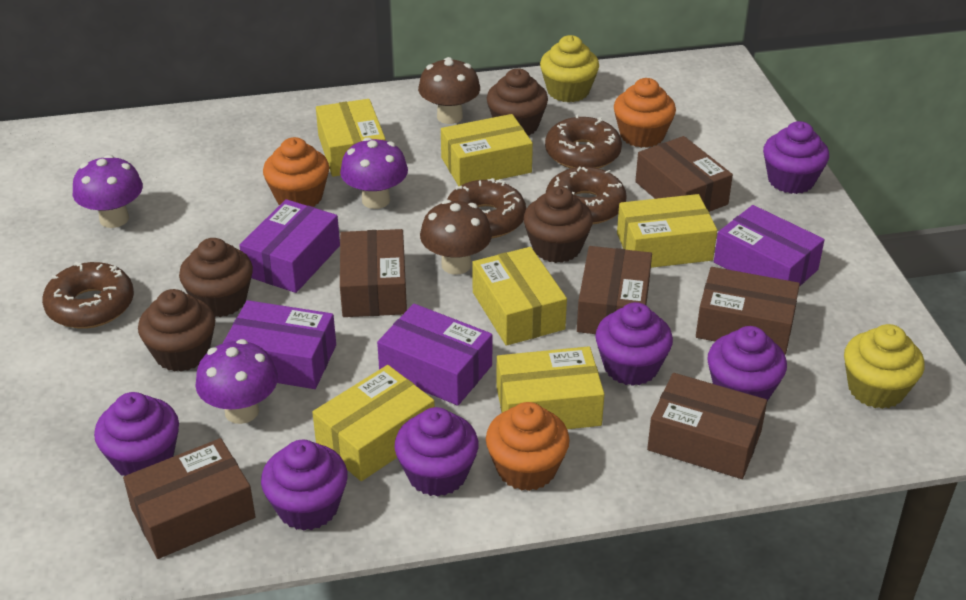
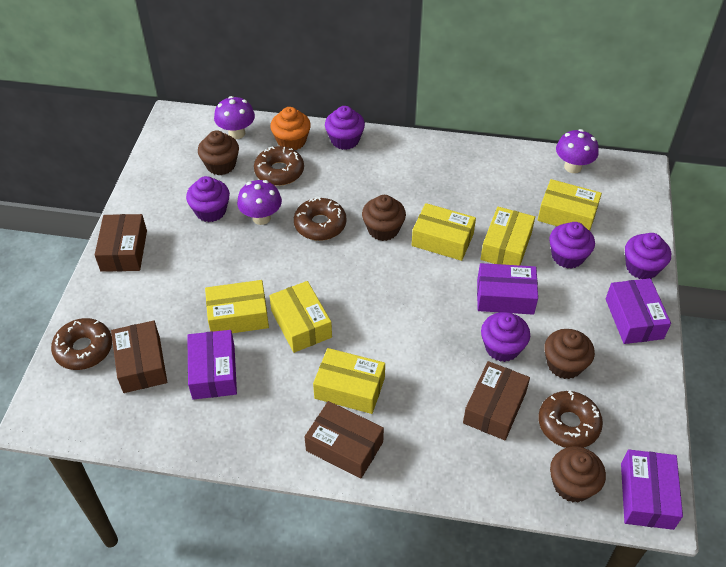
brown box: [123,438,255,559] [340,229,407,317] [577,246,652,334] [635,136,733,212] [647,373,767,479] [696,267,800,355] = 6 -> [95,214,147,272] [111,321,167,393] [305,401,384,478] [463,361,530,440] = 4
brown mushroom: [418,57,480,124] [420,200,492,275] = 2 -> none = 0
orange cupcake: [263,137,329,207] [486,402,570,491] [614,78,676,148] = 3 -> [270,107,311,150] = 1
purple cupcake: [94,392,179,476] [261,440,348,531] [394,407,478,496] [595,302,673,386] [707,326,787,401] [763,121,829,194] = 6 -> [186,176,230,222] [325,106,365,150] [481,312,530,362] [549,222,595,269] [625,233,671,279] = 5
yellow cupcake: [540,35,599,102] [844,324,925,409] = 2 -> none = 0

